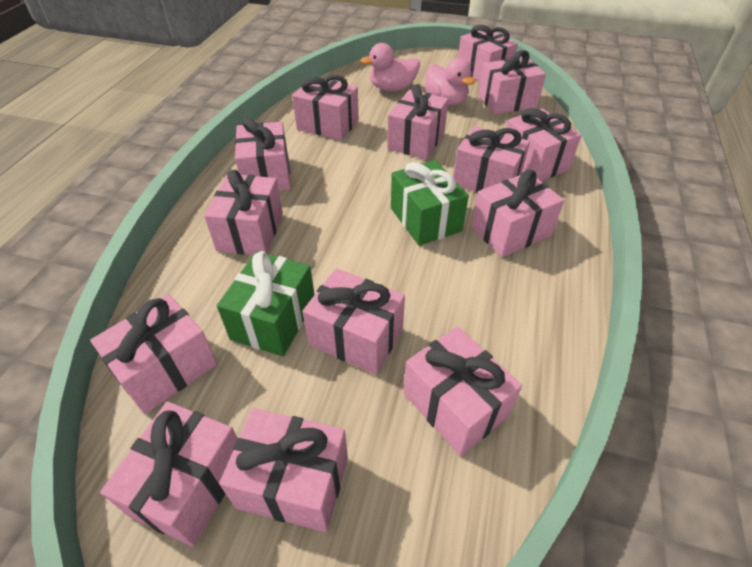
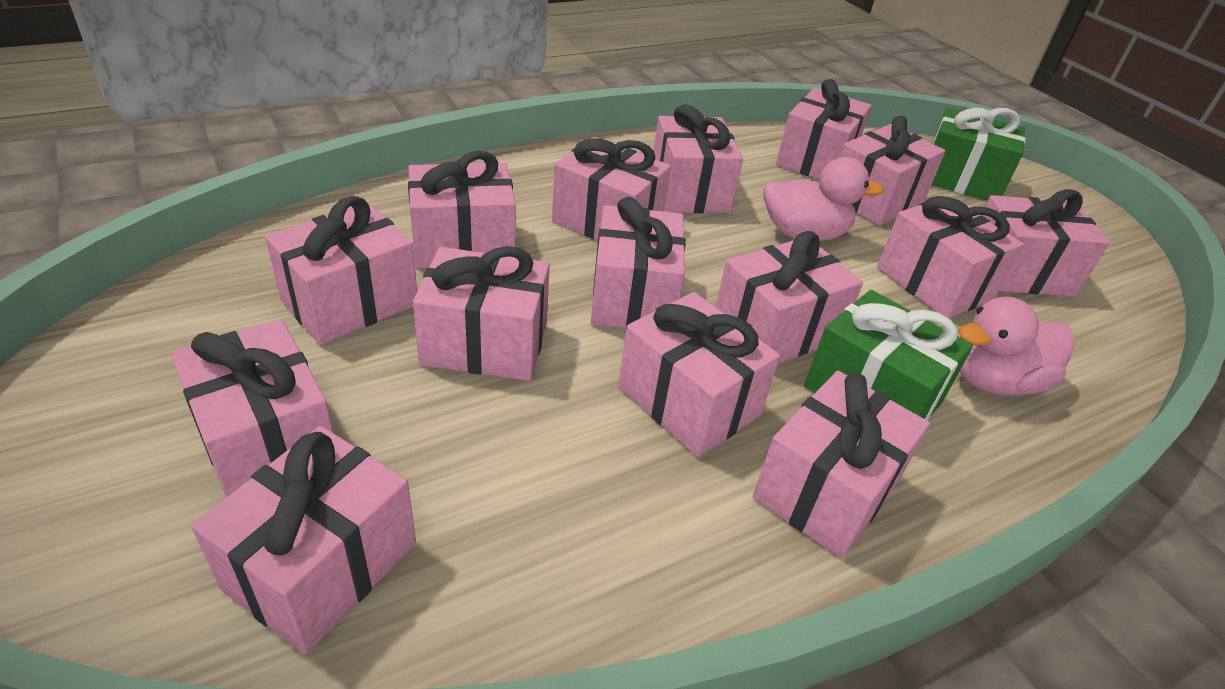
pink gift: [90,294,217,414] [100,401,237,547] [204,170,283,255] [219,408,348,532] [235,117,290,191] [292,75,359,141] [303,268,405,375] [387,84,448,159] [403,326,522,456] [453,126,530,193] [458,25,518,82] [471,169,564,257] [478,50,546,115] [505,108,581,181] = 14 -> [171,319,334,497] [191,426,416,654] [265,196,417,345] [408,151,516,268] [413,246,550,381] [552,137,671,240] [591,197,686,328] [618,292,780,457] [653,104,743,213] [715,231,863,363] [752,371,930,558] [776,79,872,180] [840,116,945,226] [877,196,1024,319] [980,189,1110,297] = 15

